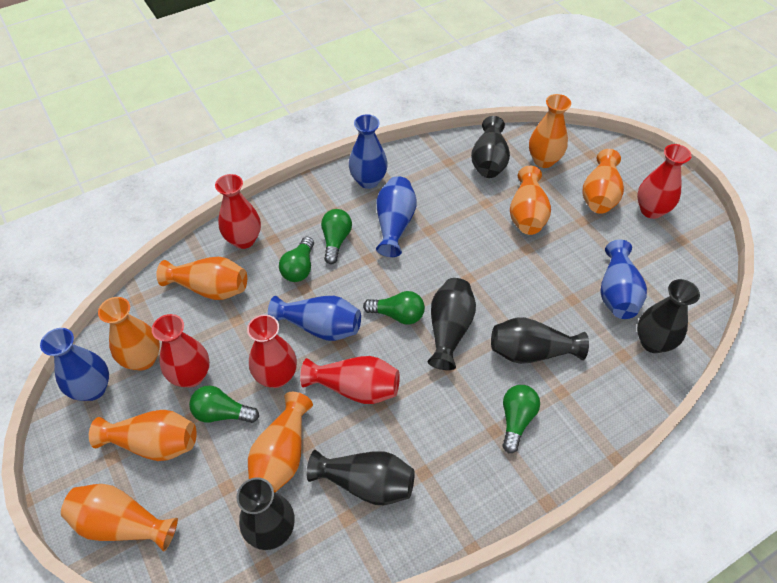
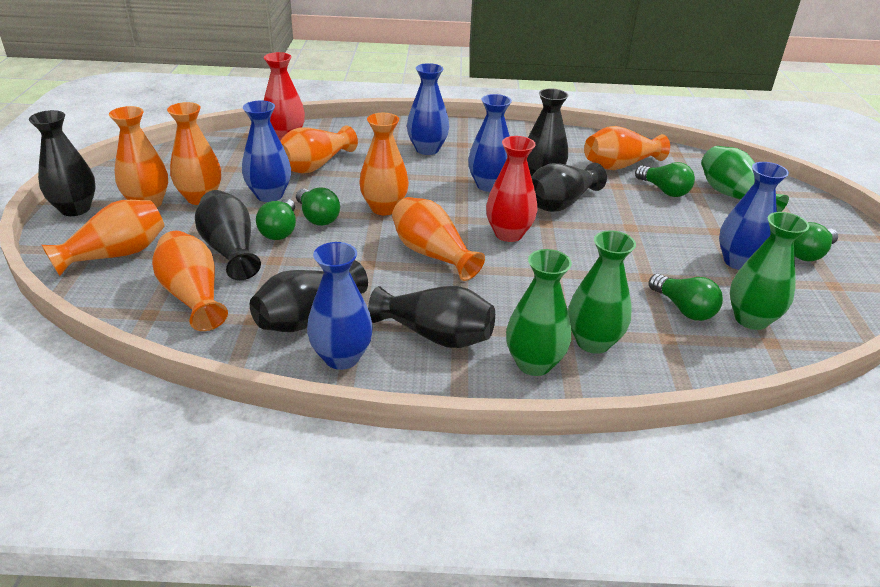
green vase: none = 0 -> [506,249,572,376] [568,231,636,354] [701,146,789,212] [730,212,809,330] = 4
red vase: [152,314,210,388] [215,174,261,249] [247,315,297,388] [300,356,400,404] [637,144,692,219] = 5 -> [264,52,305,140] [486,136,537,242] = 2

